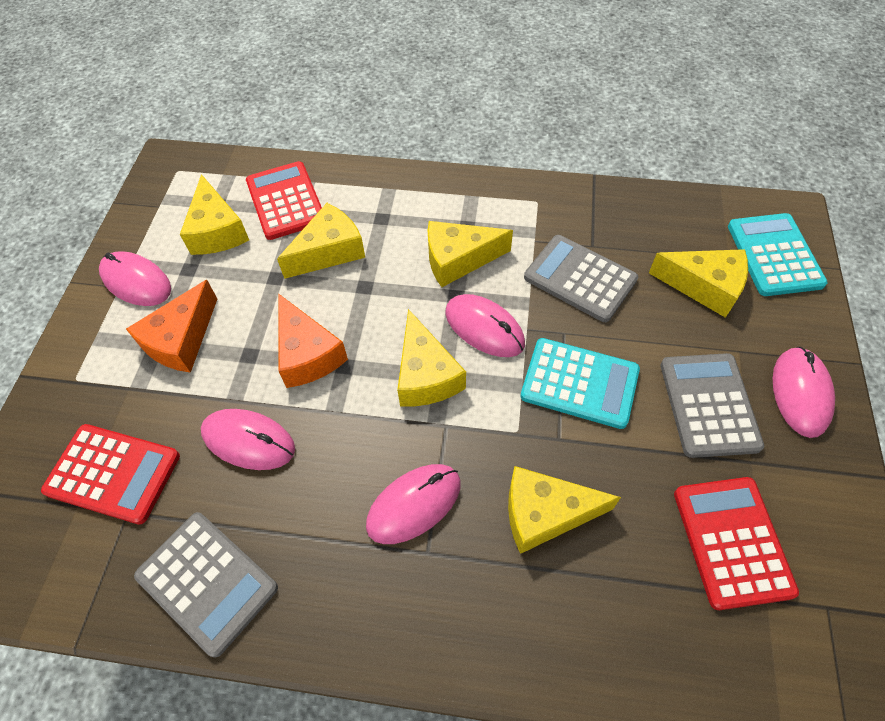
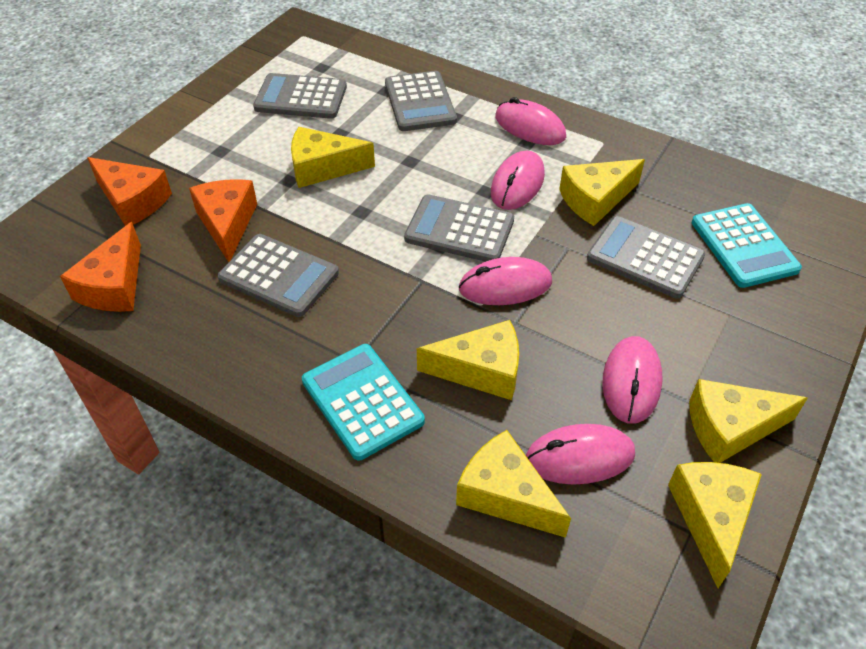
grey calculator: [134,512,278,657] [524,235,638,322] [660,353,764,458] = 3 -> [218,234,339,317] [253,73,347,119] [385,71,457,131] [404,194,514,262] [587,216,705,299] = 5
orange cheese: [126,280,217,373] [278,293,348,388] = 2 -> [60,222,141,312] [87,157,172,226] [189,179,257,262] = 3
red calculator: [41,424,180,525] [246,161,322,240] [674,477,799,610] = 3 -> none = 0

